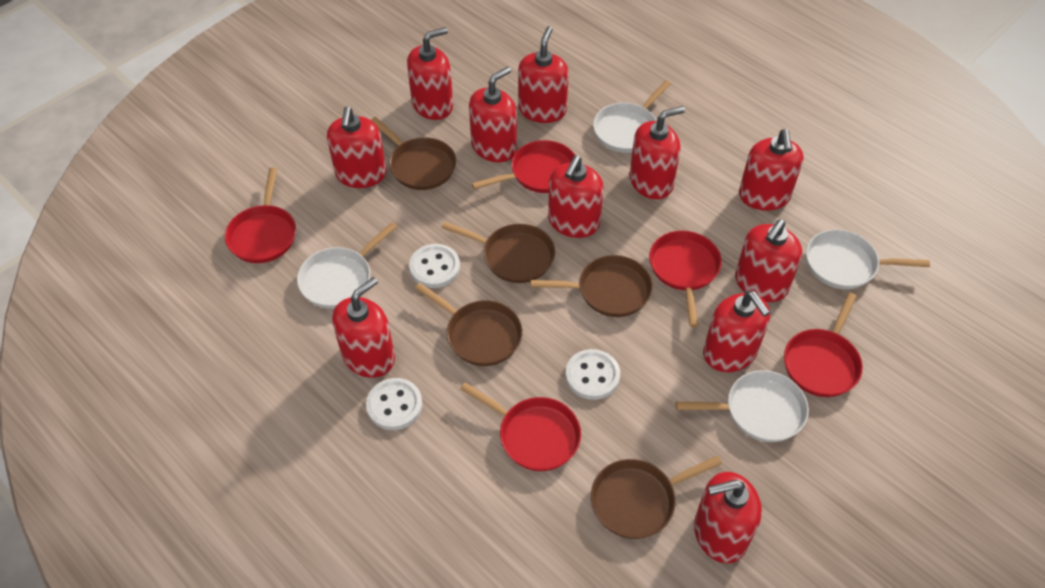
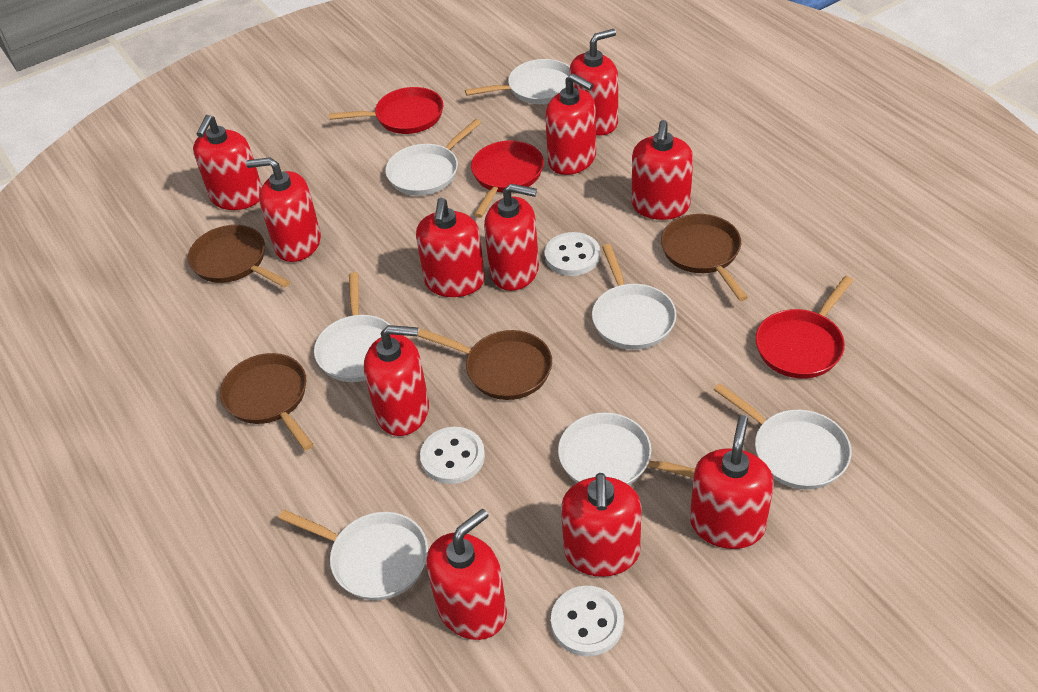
brown pan: [371,117,456,190] [415,283,523,366] [442,222,555,283] [531,255,653,317] [591,456,722,539] = 5 -> [188,225,290,288] [220,353,314,450] [418,329,552,400] [661,214,748,301] = 4
red pan: [225,168,296,263] [460,382,581,471] [472,140,576,193] [649,231,722,327] [784,292,863,397] = 5 -> [329,87,443,134] [471,140,544,218] [755,276,853,378] = 3
white pan: [297,222,397,309] [593,80,671,153] [676,370,809,442] [806,229,930,289] = 4 -> [278,510,428,600] [314,272,390,382] [385,119,481,196] [465,59,570,104] [558,412,695,485] [592,244,677,350] [713,383,852,489] = 7

